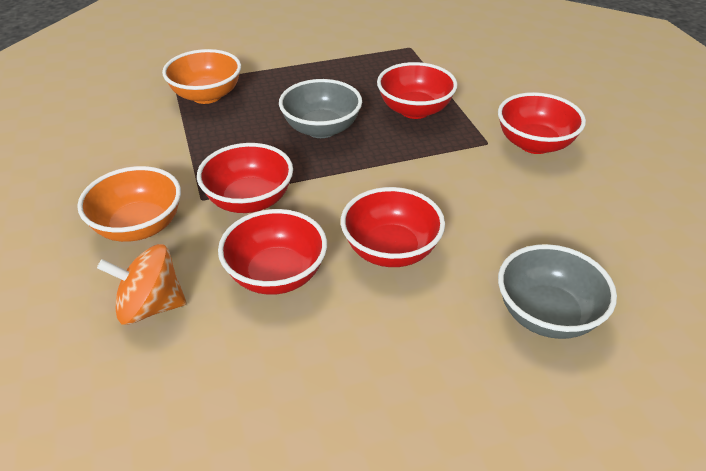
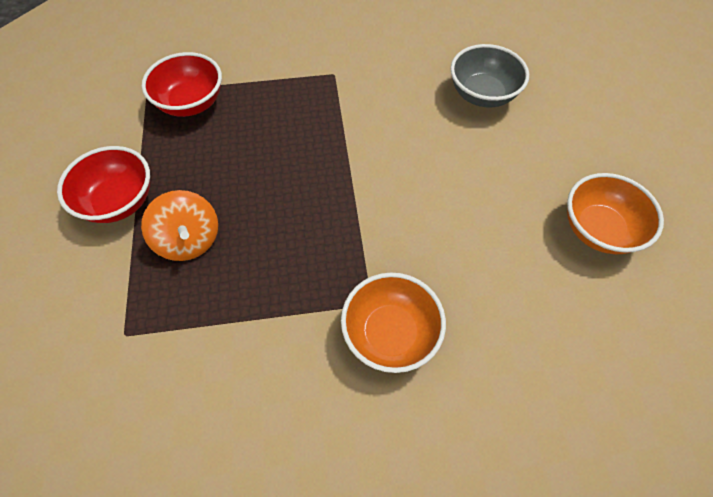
grey bowl: [279,79,362,138] [498,244,617,339] = 2 -> [451,44,529,107] = 1
red bowl: [197,143,293,213] [218,209,327,295] [341,187,445,267] [377,62,458,119] [498,92,586,154] = 5 -> [57,146,150,223] [142,52,222,117] = 2

